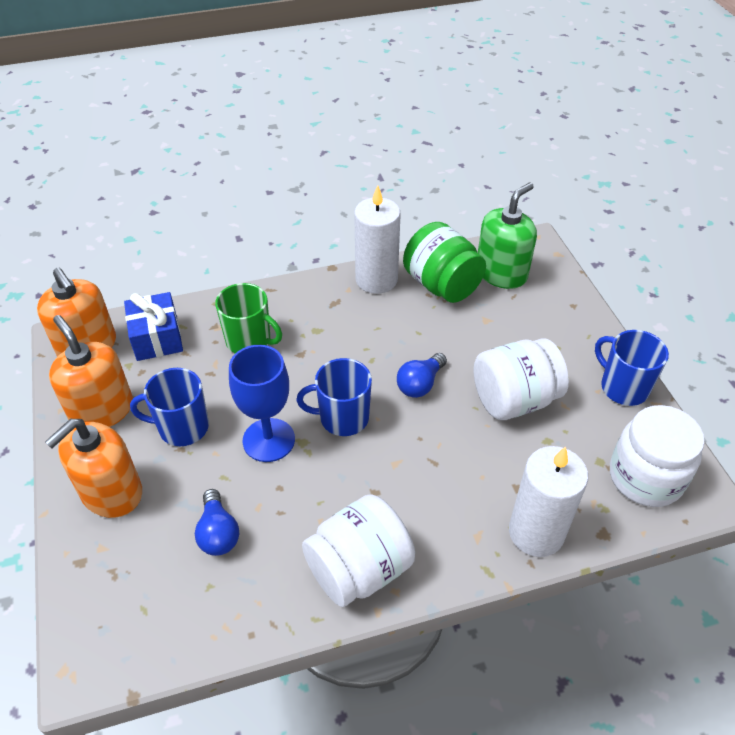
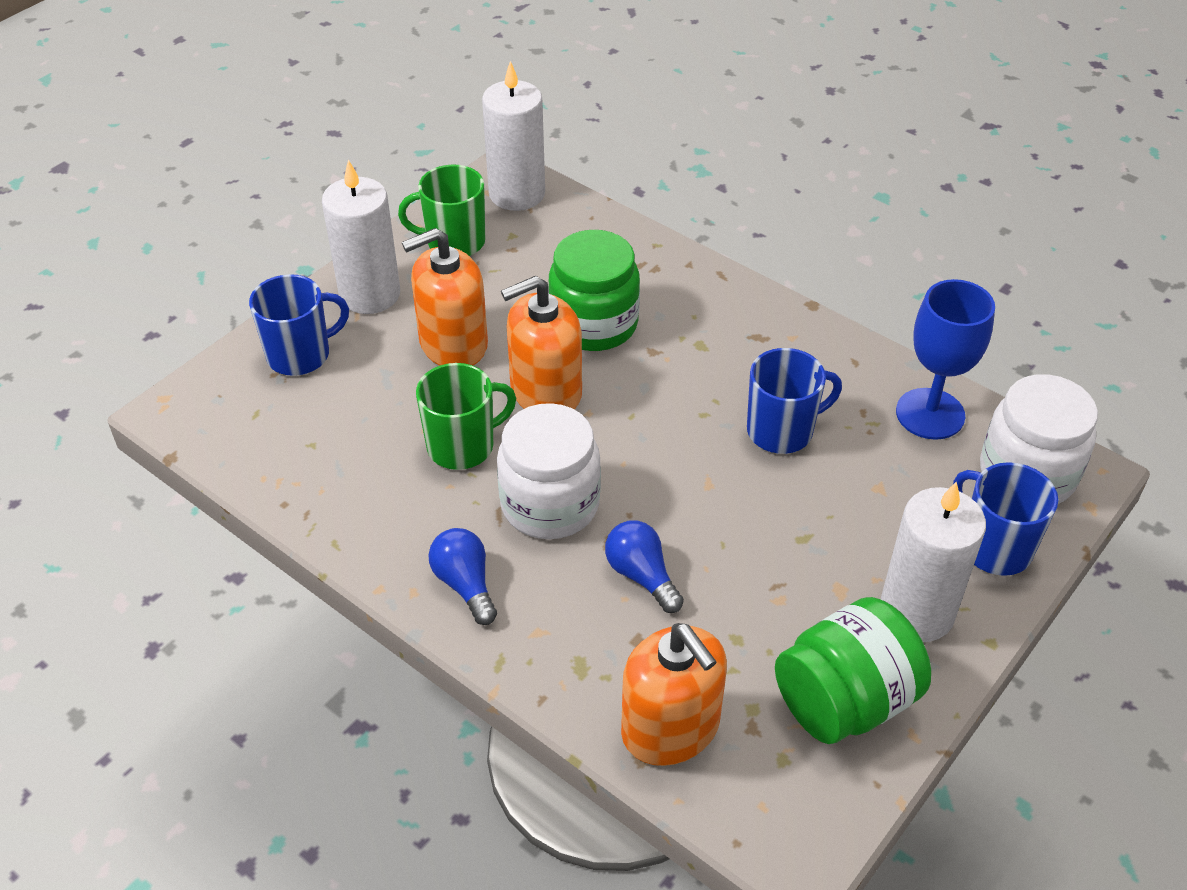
blue gift: [124,292,183,361] = 1 -> none = 0
green jar: [403,222,486,303] = 1 -> [548,230,640,351] [775,597,931,744] = 2
green mug: [215,283,282,353] = 1 -> [398,165,485,256] [416,363,516,470] = 2
green soap dispenser: [478,182,537,289] = 1 -> none = 0
white candle: [354,185,401,294] [509,446,588,557] = 2 -> [322,160,400,314] [482,61,545,211] [881,481,986,642] = 3
white jar: [302,494,415,607] [474,338,569,420] [610,405,705,507] = 3 -> [497,403,601,539] [980,374,1098,504] = 2

